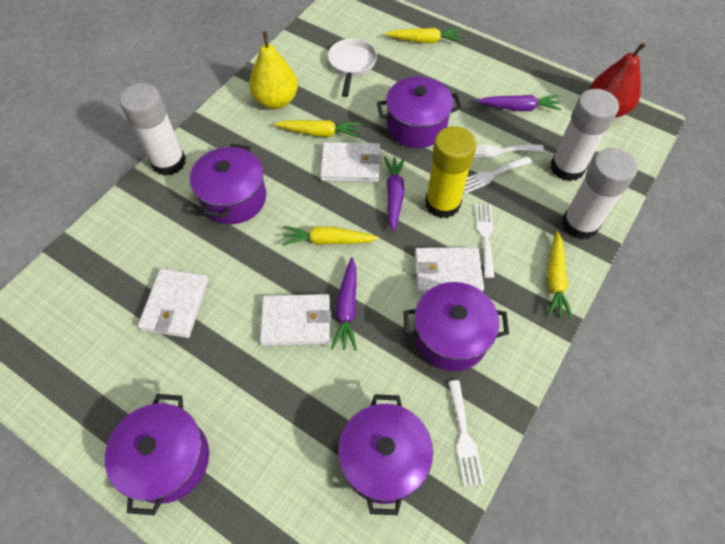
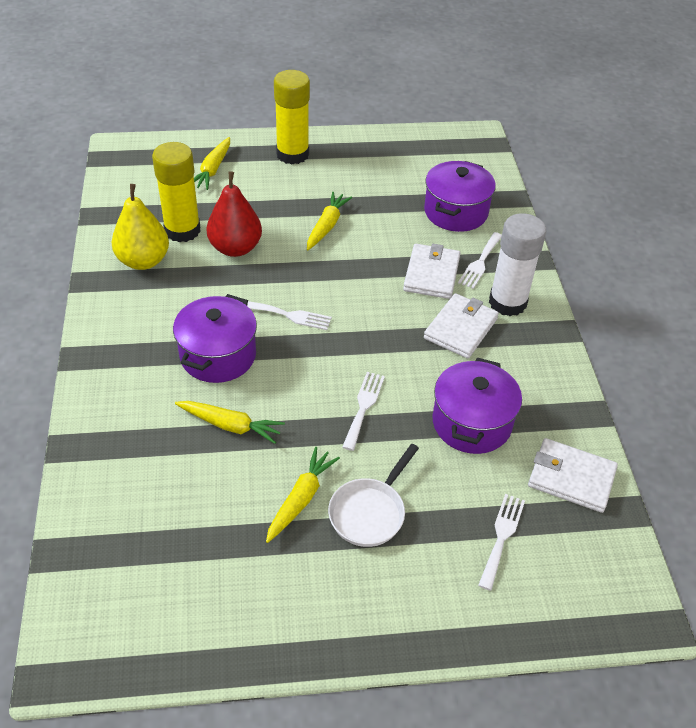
purple carrot: [331,257,357,351] [384,157,405,232] [477,95,561,111] = 3 -> none = 0
purple pot: [105,394,209,515] [190,144,266,224] [338,394,433,515] [377,77,462,148] [404,282,509,371] = 5 -> [173,294,257,383] [424,161,496,232] [433,357,522,454] = 3
white glue stick: [120,83,186,176] [550,89,619,181] [562,148,637,240] = 3 -> [489,213,546,316] = 1
white wallet: [138,268,209,338] [260,294,331,346] [320,142,381,182] [415,247,484,295] = 4 -> [403,244,461,299] [424,293,499,359] [528,438,618,513] = 3
yellow glue stick: [425,126,477,218] = 1 -> [152,142,201,242] [274,70,310,164] = 2

